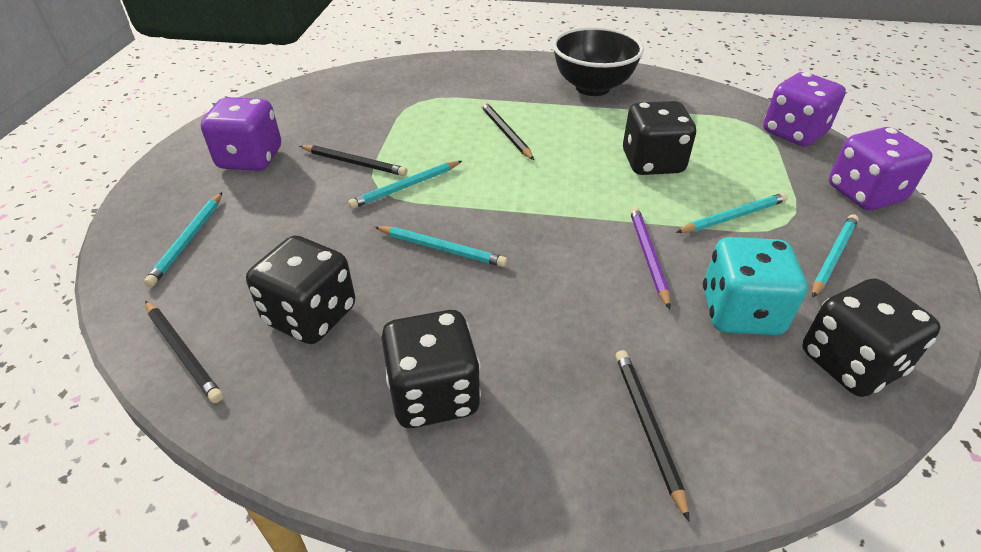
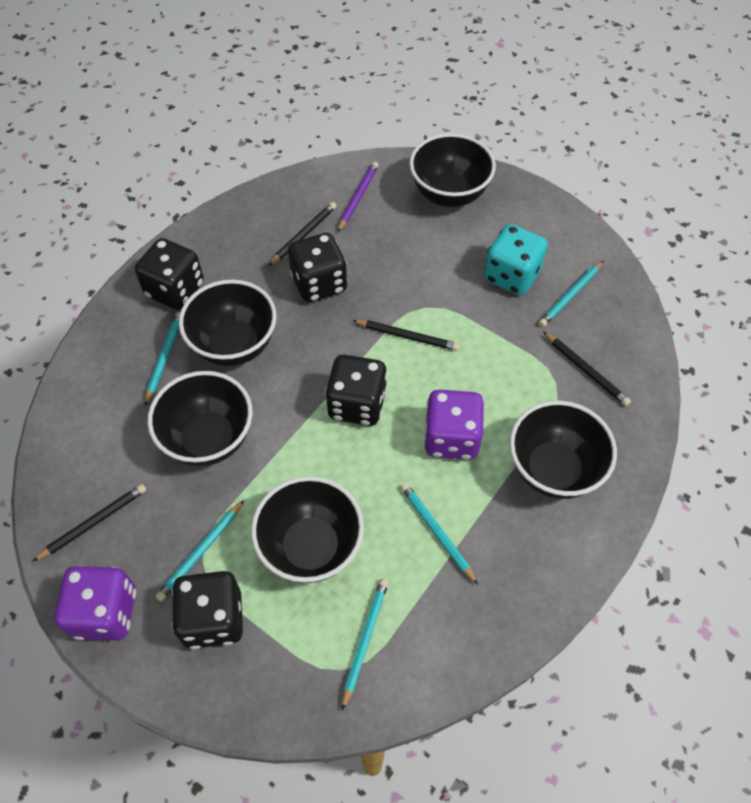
black bowl: [553,27,644,96] = 1 -> [147,371,253,466] [179,280,276,366] [251,476,364,583] [409,133,496,207] [510,401,617,499] = 5
purple dice: [201,97,281,171] [763,72,846,146] [829,127,933,210] = 3 -> [55,565,136,640] [424,390,484,460] = 2

